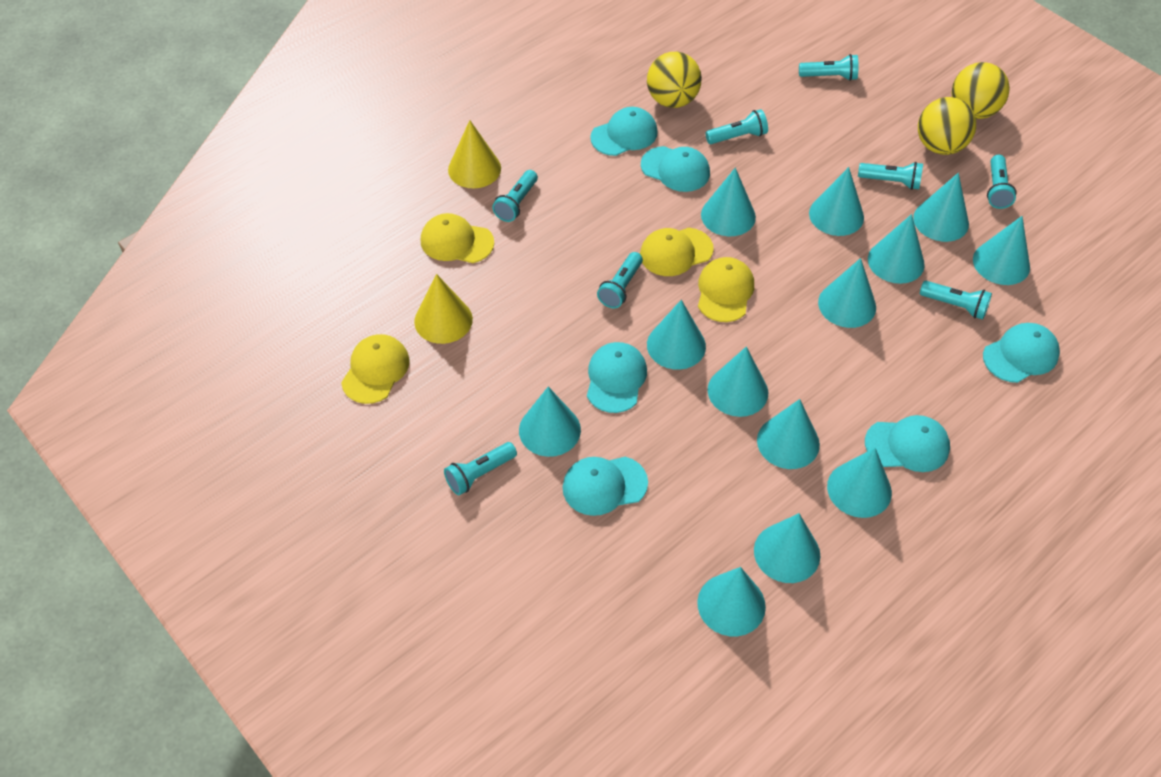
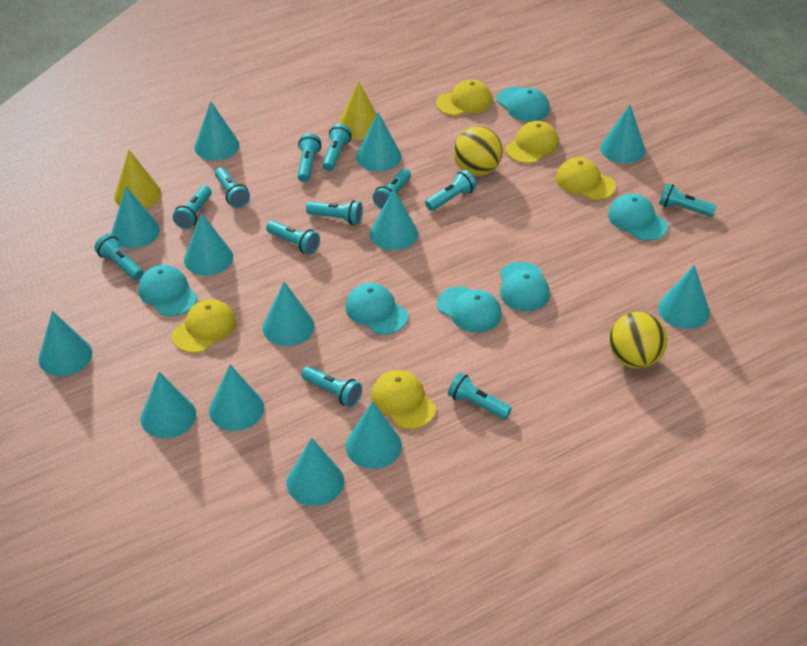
turquoise flashlight: [444,442,517,495] [492,170,538,222] [597,252,643,308] [705,109,768,144] [799,54,858,81] [858,162,923,190] [920,281,992,319] [987,155,1017,209] = 8 -> [94,234,143,280] [173,186,211,229] [215,167,250,208] [266,221,320,255] [298,133,321,182] [302,366,362,407] [306,200,363,225] [322,124,352,171] [373,169,411,209] [425,170,477,211] [448,373,512,419] [659,183,717,217] = 12
yellow ball: [647,52,702,108] [918,97,976,155] [952,62,1010,119] = 3 -> [453,126,503,176] [609,312,667,369] = 2
yellow cap: [341,334,409,404] [421,213,494,263] [640,228,714,276] [698,257,754,322] = 4 -> [172,299,236,353] [371,370,436,429] [436,80,493,116] [506,121,559,163] [556,157,616,200] = 5

